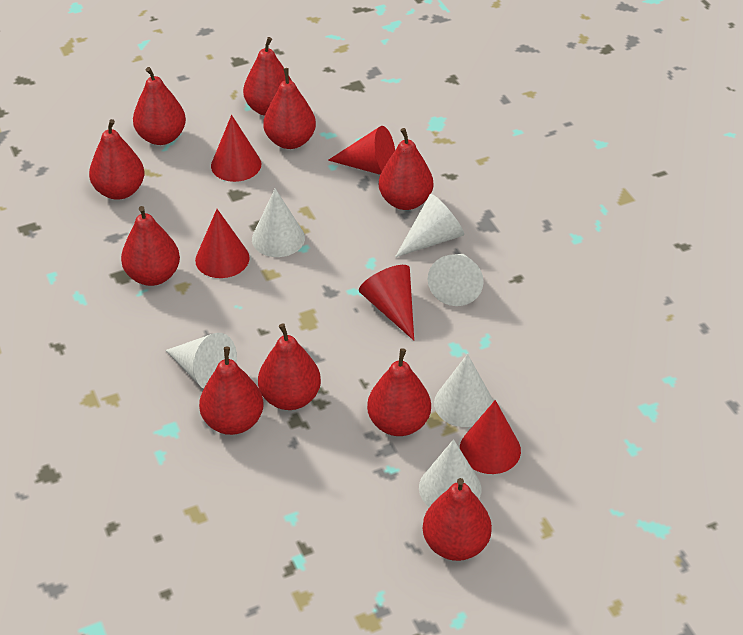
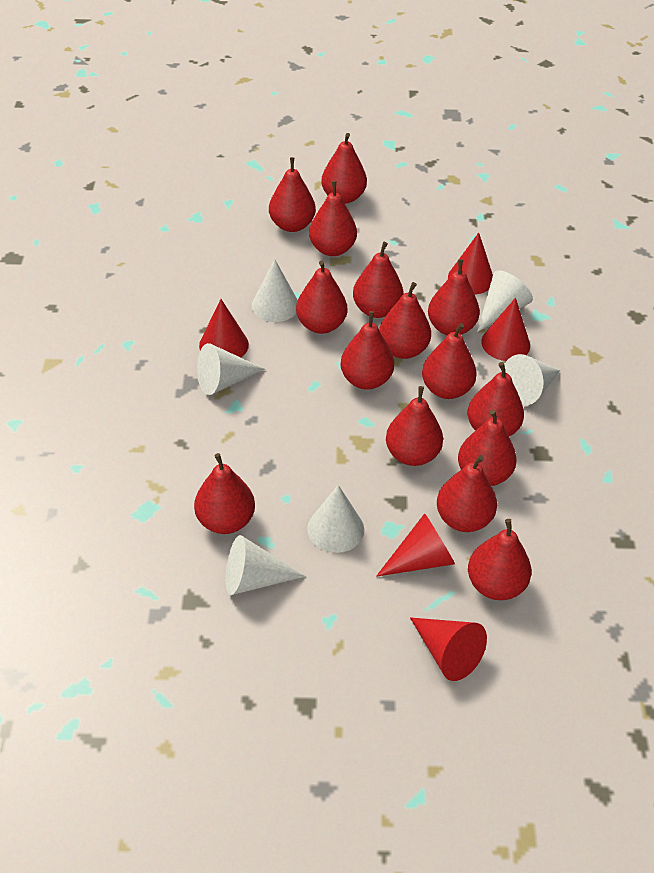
red pear: [89,119,144,200] [121,206,180,286] [133,67,186,145] [199,347,264,435] [243,37,292,116] [258,323,321,410] [263,68,316,149] [367,348,431,436] [379,128,433,210] [423,478,492,561] = 10 -> [194,453,255,534] [269,157,316,232] [296,260,347,334] [309,181,357,256] [321,133,367,204] [340,311,394,390] [353,242,404,318] [379,282,431,359] [386,386,443,466] [422,323,477,399] [428,259,480,335] [437,455,497,532] [458,409,517,486] [467,362,524,436] [468,519,532,600] = 15

